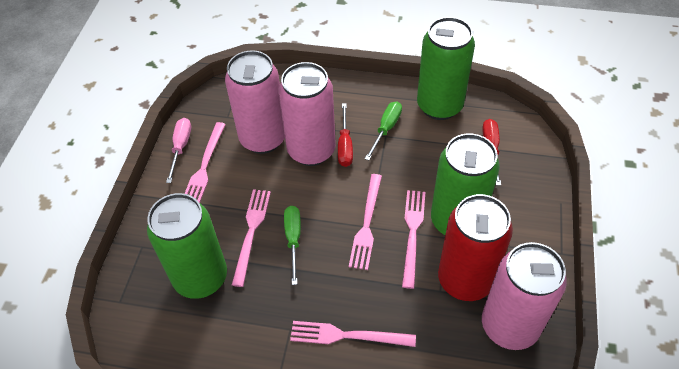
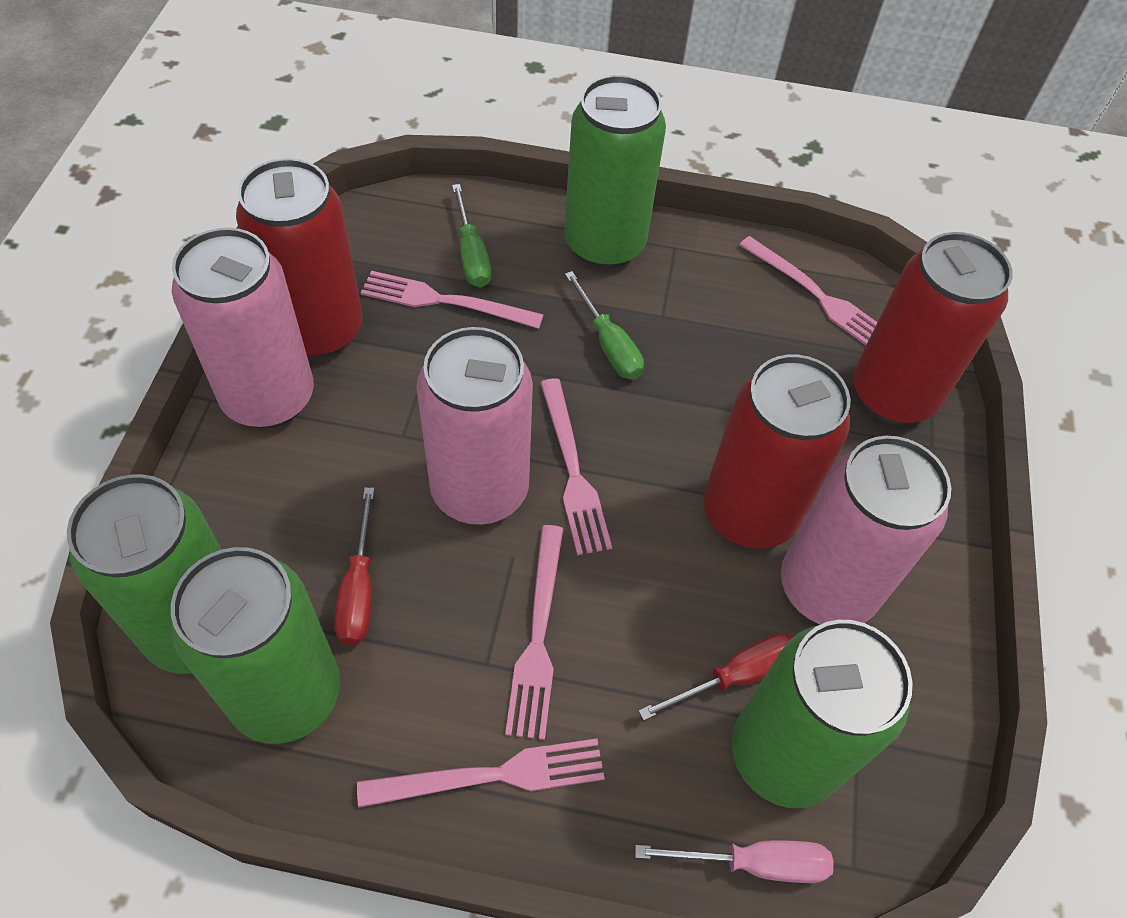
green can: [147,193,227,299] [417,17,475,120] [431,133,500,235] = 3 -> [67,474,222,674] [170,547,340,744] [564,75,666,269] [732,620,913,808] = 4
red can: [438,194,513,301] = 1 -> [236,158,362,358] [703,355,850,549] [853,232,1013,425] = 3

